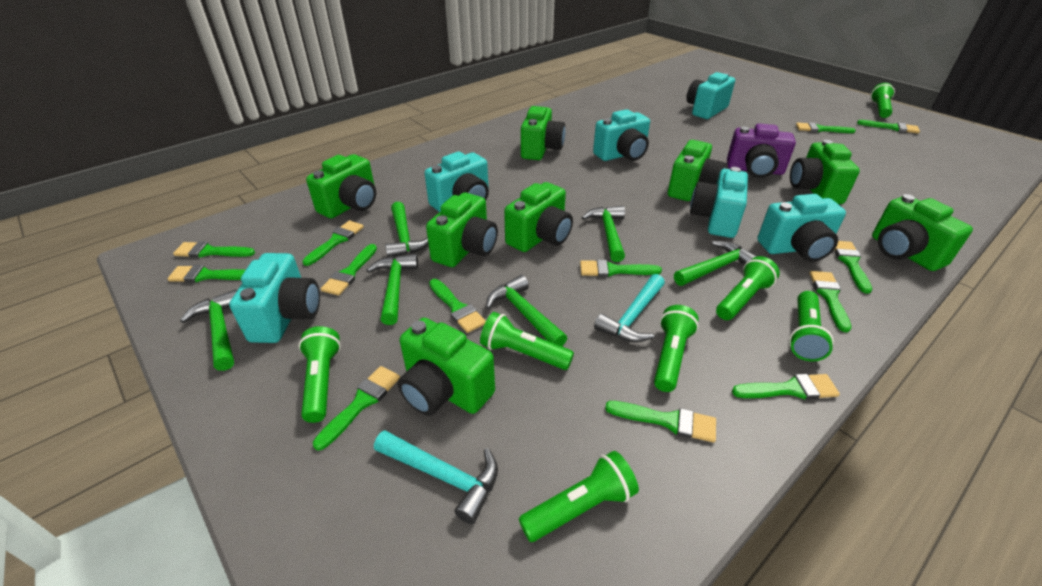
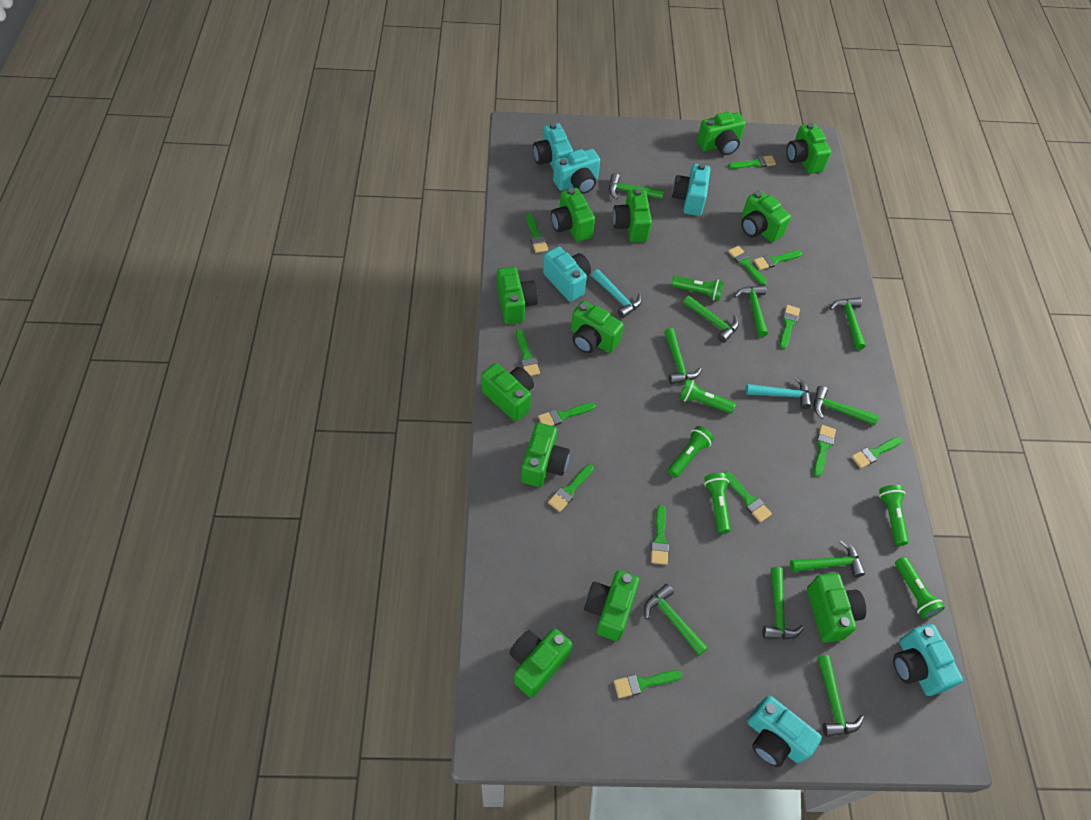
green camera: [306,154,376,219] [397,318,495,416] [426,193,498,267] [504,182,573,252] [521,106,565,160] [668,140,725,201] [790,140,860,204] [872,194,973,271] = 8 -> [481,363,534,421] [497,267,538,324] [509,628,573,698] [521,423,570,487] [551,188,595,242] [571,301,624,353] [584,570,639,641] [613,189,652,242] [697,112,745,155] [741,190,791,242] [786,123,831,174] [807,573,866,642] = 12
green flashlight: [299,326,341,423] [480,312,574,370] [519,451,639,542] [654,305,699,392] [716,256,780,320] [789,291,834,362] [871,83,895,118] = 7 -> [668,426,714,478] [671,276,724,301] [679,379,736,414] [704,473,731,534] [879,485,909,545] [895,557,945,619] = 6
green hammer: [180,290,237,371] [366,254,418,325] [385,202,428,257] [486,275,567,346] [581,206,625,262] [674,241,757,286] = 6 -> [609,173,664,199] [644,584,708,655] [664,328,702,385] [683,295,739,343] [734,285,768,337] [762,567,804,640] [790,540,865,577] [814,386,879,426] [817,655,864,737] [830,297,866,350] = 10
purple camera: [727,123,796,178] = 1 -> none = 0

